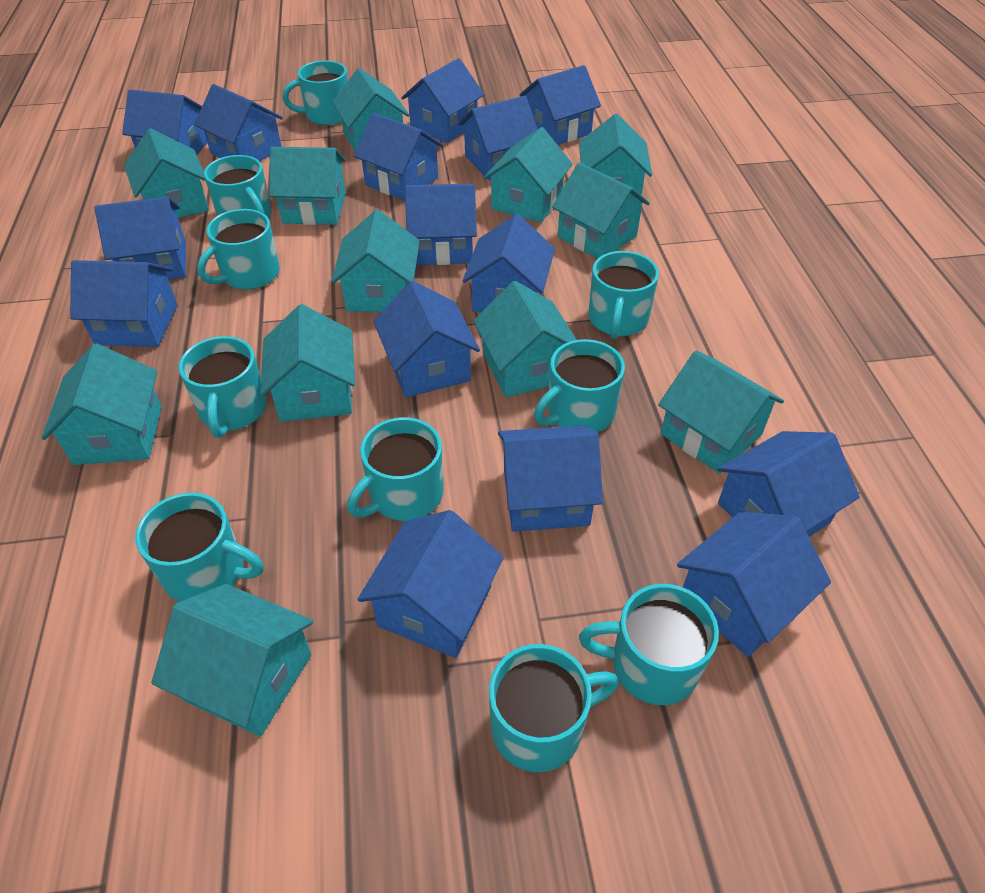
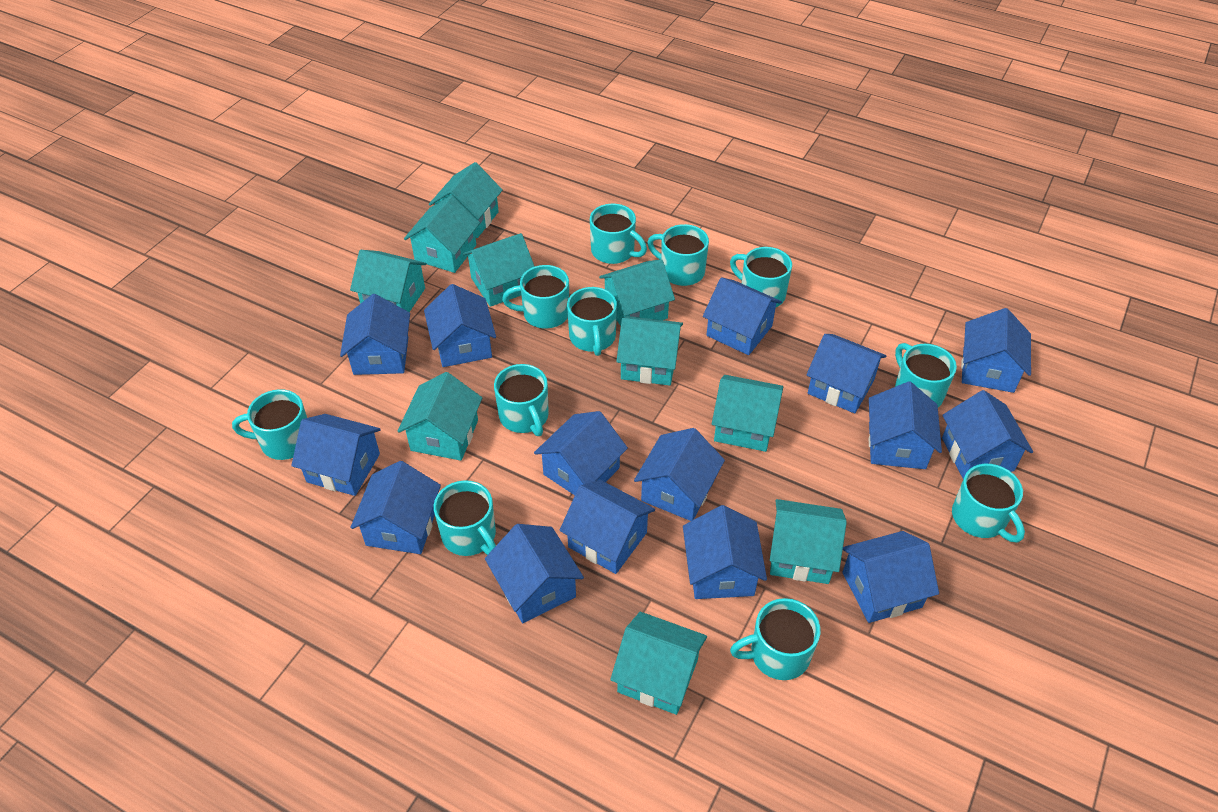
turquoise house: [42,343,162,465] [124,128,209,218] [151,584,313,736] [261,304,355,422] [269,147,346,225] [332,68,410,151] [332,210,420,312] [473,281,577,397] [484,127,573,222] [552,163,650,259] [579,114,652,195] [658,350,784,474] = 12 -> [350,250,427,312] [398,372,482,461] [404,195,480,273] [429,162,502,238] [463,233,535,307] [599,259,675,326] [610,612,707,715] [616,316,683,386] [712,375,783,452] [770,499,847,584] = 10
turquoise mug: [135,493,263,602] [179,336,267,438] [197,209,280,290] [204,155,272,218] [283,60,348,125] [347,417,444,521] [489,644,619,772] [534,339,625,432] [579,584,719,705] [588,251,659,339] = 10 -> [232,389,307,460] [434,480,496,556] [494,364,549,436] [502,265,569,329] [567,287,617,356] [590,204,647,264] [647,224,709,286] [730,247,792,307] [730,598,820,680] [895,343,957,407] [952,464,1025,543] = 11

